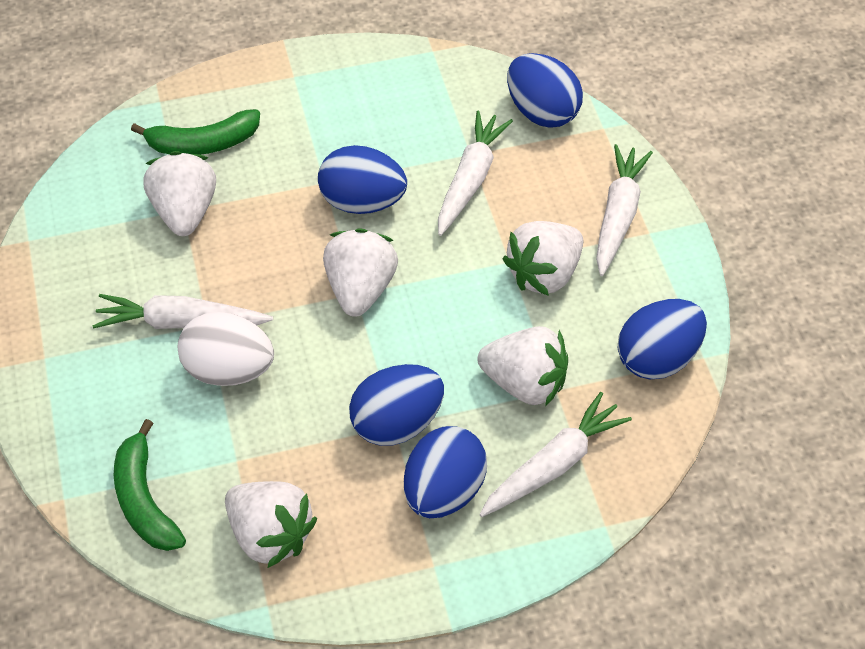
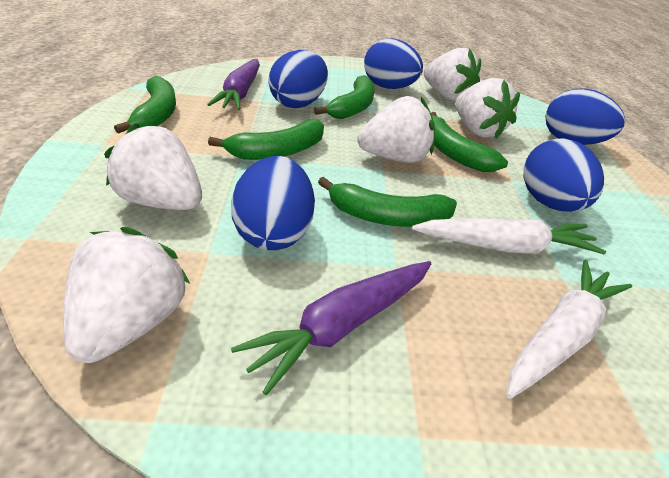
green banana: [114,419,186,551] [131,109,260,155] = 2 -> [114,76,176,134] [208,119,324,160] [314,75,375,119] [318,177,457,227] [431,112,508,172] = 5
purple carrot: none = 0 -> [207,59,260,110] [231,261,431,395] = 2
white carrot: [92,294,273,329] [438,111,513,236] [479,392,632,517] [596,144,653,276] = 4 -> [412,218,606,254] [506,260,632,399] = 2
white egg: [178,312,274,386] = 1 -> none = 0

